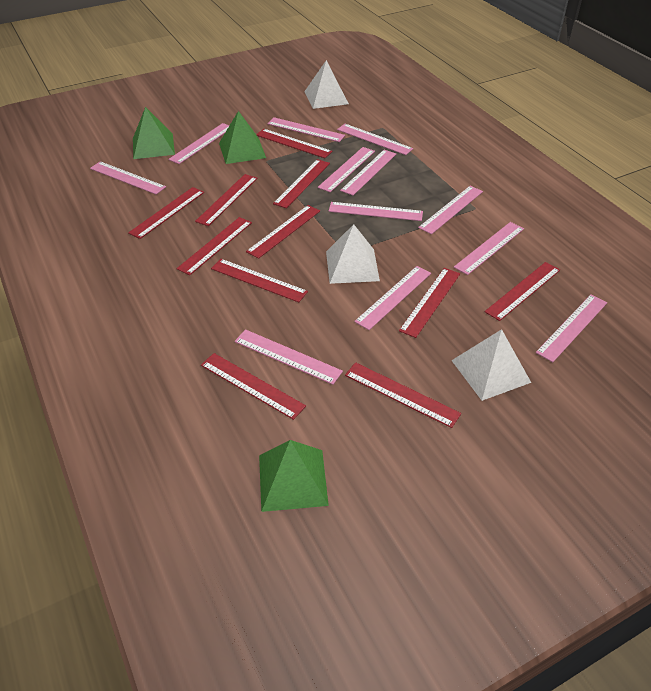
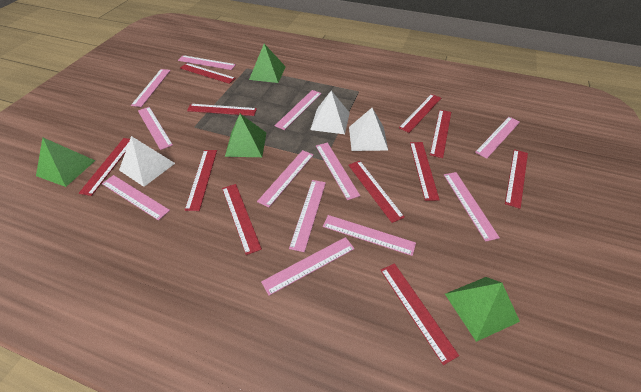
green pyramid: [133,107,175,159] [219,111,266,164] [259,440,329,512] = 3 -> [36,138,96,187] [225,114,266,157] [249,44,286,83] [445,277,520,342] = 4

